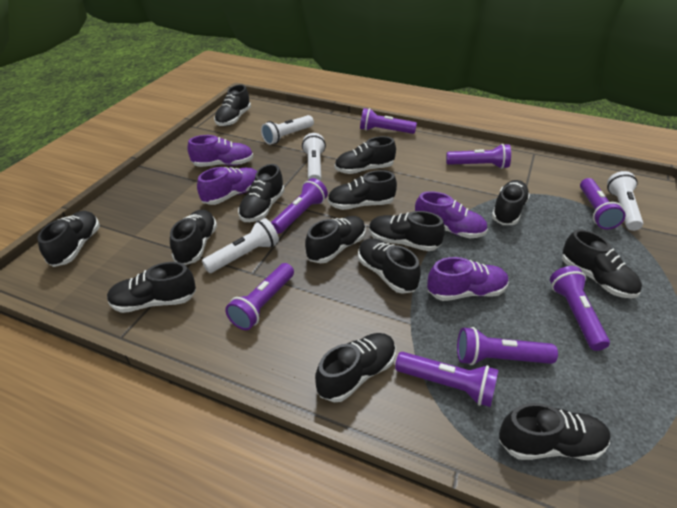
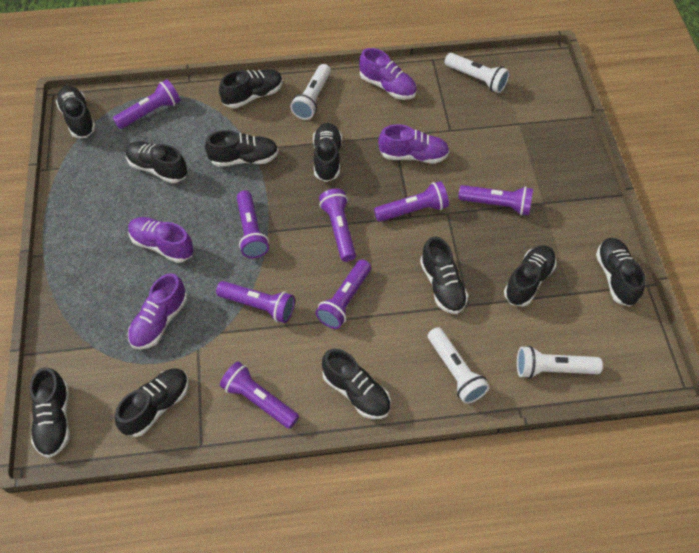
black shoe: [37,211,100,267] [107,262,196,313] [170,209,217,265] [214,84,251,126] [238,164,285,222] [305,216,366,263] [315,333,396,402] [327,170,397,210] [335,136,396,174] [358,238,421,294] [369,211,445,251] [492,180,530,225] [499,403,611,460] [562,230,642,298] = 14 -> [30,367,70,458] [56,86,96,138] [115,368,189,437] [126,141,187,183] [205,130,279,167] [219,69,283,108] [313,123,342,182] [322,349,391,419] [420,236,468,314] [504,245,556,306] [596,238,645,306] = 11

